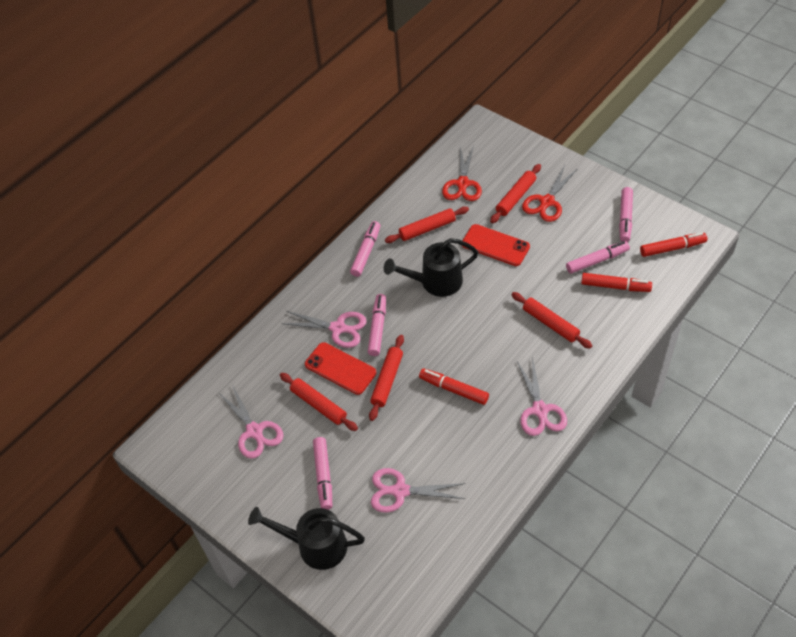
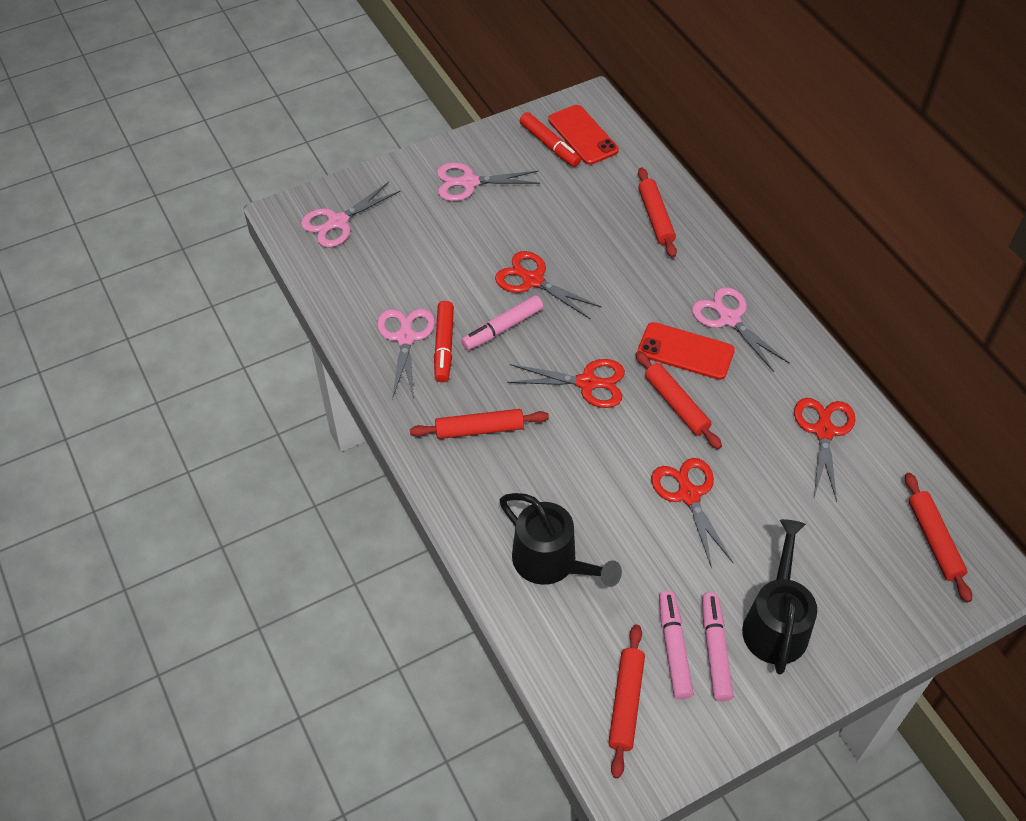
pink marker: [313,437,332,510] [350,221,380,277] [368,294,386,356] [566,241,630,274] [619,187,633,242] = 5 -> [461,295,543,350] [659,591,694,699] [702,593,733,701] = 3
red marker: [419,368,489,405] [581,273,652,292] [640,233,707,257] = 3 -> [434,301,454,382] [520,112,581,167] = 2
red scissors: [442,145,482,201] [522,165,578,222] = 2 -> [495,251,601,319] [507,359,625,408] [651,458,733,568] [794,398,855,502] = 4

